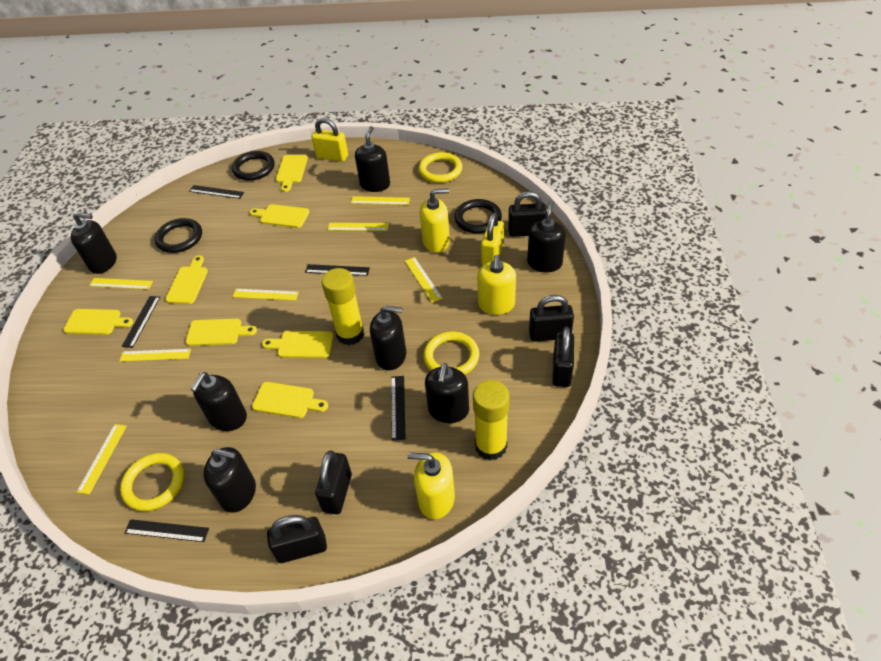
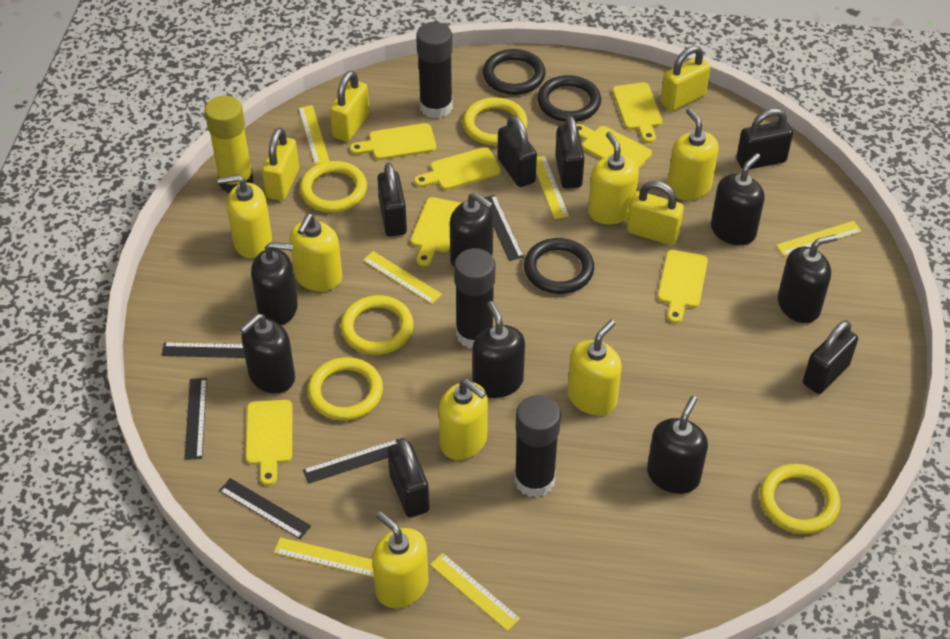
black glue stick: none = 0 -> [416,22,453,119] [454,248,495,349] [514,395,561,498] = 3
black padlock: [267,515,327,563] [315,451,352,514] [508,191,547,237] [529,295,574,342] [552,327,574,387] = 5 -> [377,163,407,237] [388,438,429,518] [498,115,537,187] [555,116,584,189] [736,108,793,169] [803,320,858,394] = 6
yellow glue stick: [322,268,364,345] [473,380,509,460] = 2 -> [205,96,254,193] = 1
yellow padlock: [312,118,348,162] [481,212,504,266] = 2 -> [262,128,299,201] [330,71,369,142] [627,181,684,245] [660,46,711,111] = 4
yellow ring: [120,453,184,511] [418,152,462,183] [423,331,479,375] = 3 -> [300,161,367,213] [308,357,383,421] [341,295,414,355] [463,97,528,146] [760,464,840,534] = 5
yellow ruler: [77,424,127,494] [89,278,153,289] [120,349,191,361] [233,289,299,301] [328,223,389,231] [351,196,410,205] [405,257,443,303] = 7 -> [274,537,374,577] [299,105,329,165] [363,251,442,304] [430,553,520,631] [536,156,569,219] [776,221,862,256] = 6
yellow soap dispenser: [407,452,455,519] [419,188,450,253] [477,255,516,315] = 3 -> [218,175,272,258] [289,214,342,292] [372,511,429,608] [439,379,488,460] [567,320,622,415] [588,132,639,224] [667,108,719,200] = 7

